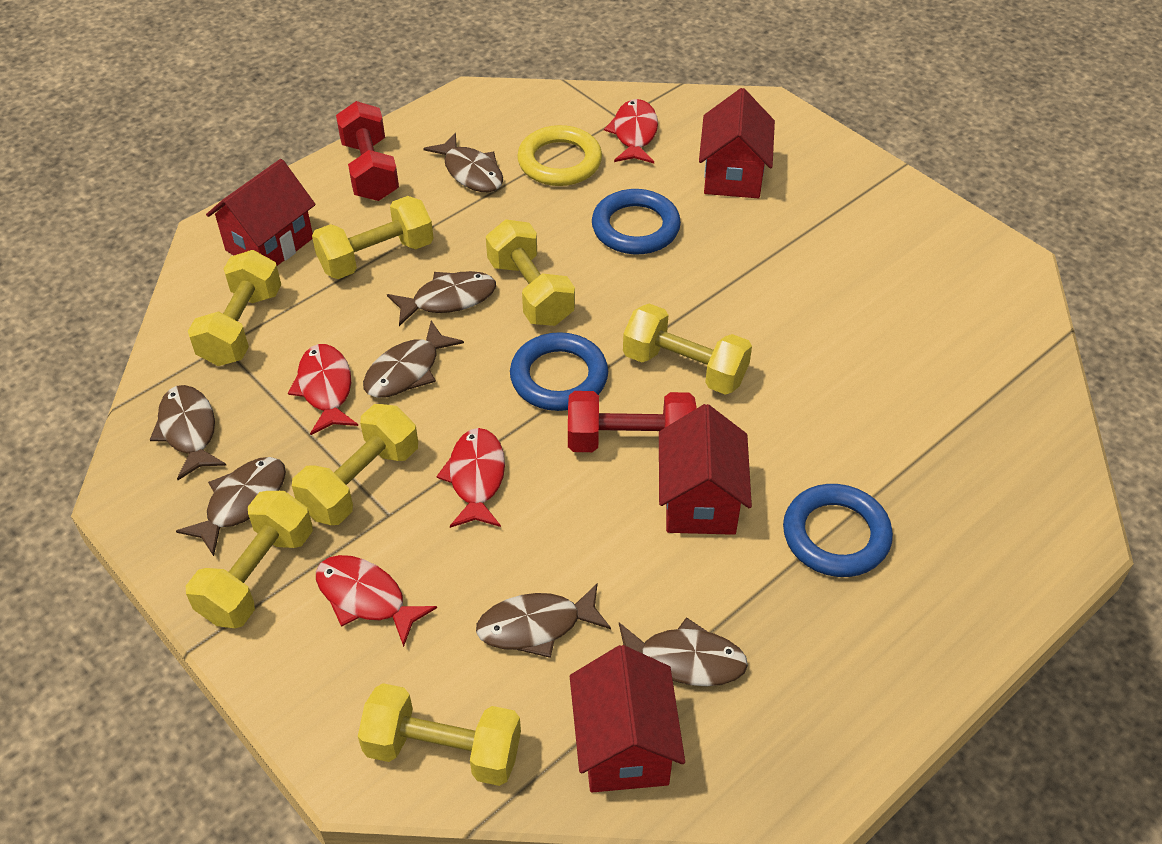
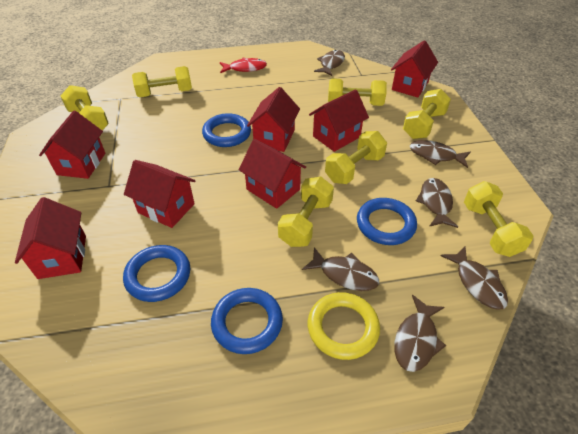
blue ring: [510,332,608,411] [592,189,681,254] [783,484,893,577] = 3 -> [123,245,190,302] [202,113,251,147] [211,288,283,354] [357,198,417,245] = 4
brown fish: [150,385,227,480] [176,457,286,556] [363,321,464,398] [387,271,496,326] [423,133,503,192] [476,584,611,658] [619,617,748,686] = 7 -> [302,247,379,291] [314,50,345,76] [394,295,446,372] [410,140,471,168] [416,178,458,228] [441,246,508,310] = 6
red dumbbell: [336,101,399,201] [568,391,696,452] = 2 -> none = 0
red fish: [288,344,358,435] [316,555,437,647] [436,428,505,528] [604,99,658,163] = 4 -> [220,58,267,73] = 1
red house: [206,159,316,266] [570,645,685,792] [659,404,752,535] [699,88,775,198] = 4 -> [15,197,86,279] [39,111,105,179] [124,160,195,228] [239,139,306,209] [247,87,300,152] [309,89,369,152] [391,40,438,98] = 7

